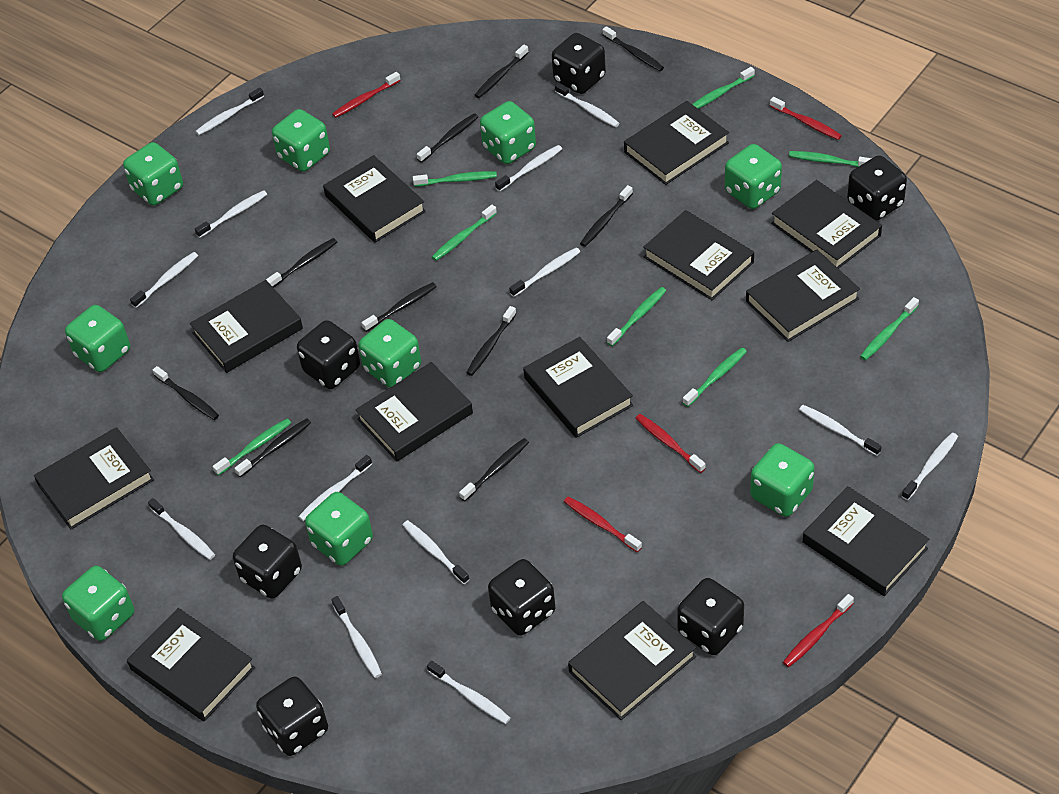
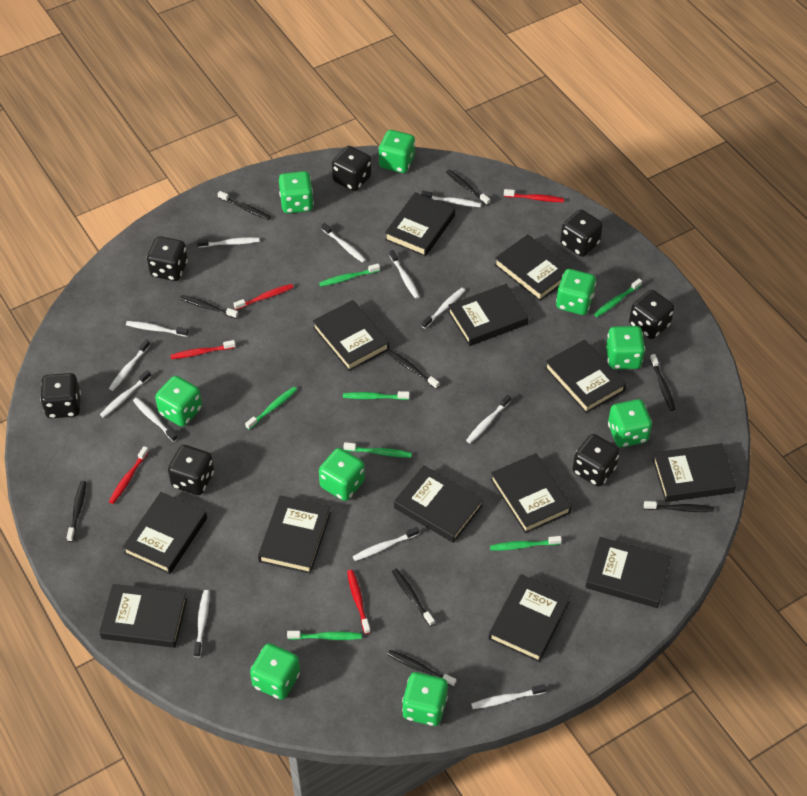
black book: [34,427,154,529] [127,608,255,721] [190,280,303,373] [323,155,426,243] [355,362,473,462] [523,337,633,438] [568,601,696,720] [624,101,729,185] [643,210,754,300] [746,250,860,342] [771,180,882,269] [803,486,929,596] = 12 -> [99,584,187,648] [122,492,207,574] [258,495,331,574] [313,300,390,371] [385,192,455,257] [394,465,483,543] [448,284,529,346] [488,574,571,662] [490,453,572,534] [495,234,573,301] [545,340,626,413] [585,537,671,608] [652,443,736,502] = 13
black toothbrush: [153,366,219,420] [234,418,311,477] [266,238,337,288] [361,282,437,332] [417,113,478,163] [459,438,529,501] [466,306,516,376] [475,44,529,98] [580,185,633,247] [603,26,664,71] = 10 -> [67,481,86,542] [180,295,238,319] [217,191,271,220] [387,650,456,687] [388,350,439,389] [392,569,435,627] [446,170,490,205] [644,501,714,512] [650,354,675,411] = 9
green toothbrush: [213,419,291,476] [413,171,497,187] [432,205,497,261] [607,287,666,346] [683,347,747,407] [692,67,755,109] [789,151,872,167] [860,297,919,360] = 8 -> [245,387,297,430] [287,631,362,640] [319,263,380,287] [343,391,410,400] [343,442,412,458] [490,536,562,551] [594,279,642,317] = 7

